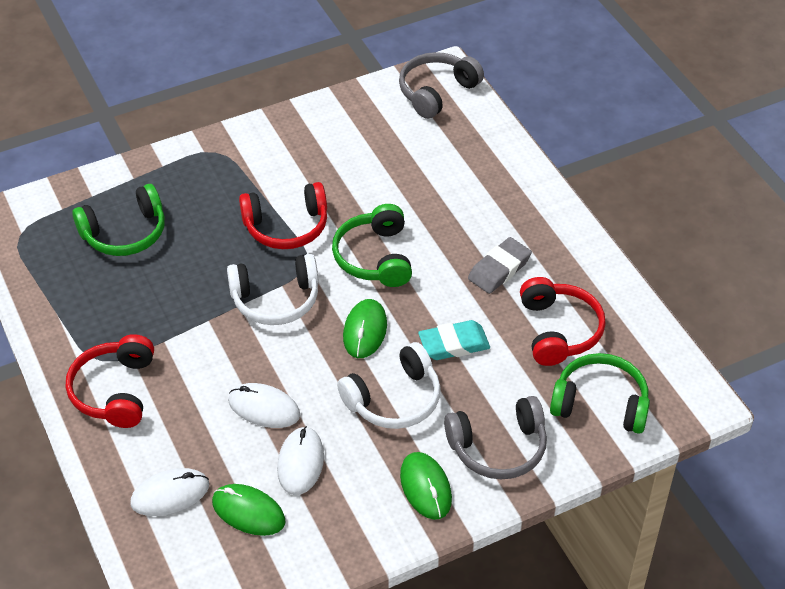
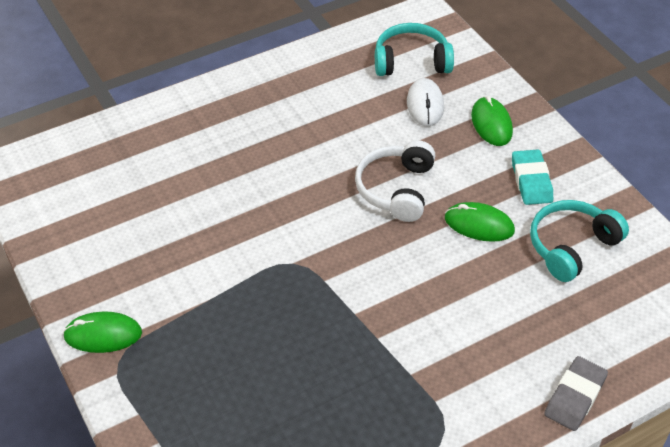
green headphones: [72,184,165,256] [332,204,412,287] [550,353,650,434] = 3 -> none = 0
grey headphones: [399,52,484,119] [444,396,547,480] = 2 -> none = 0
red headphones: [66,334,154,428] [239,182,327,249] [520,277,606,366] = 3 -> none = 0
turquoise headphones: none = 0 -> [375,23,454,76] [530,200,629,282] = 2
white headphones: [227,254,319,325] [337,342,441,429] = 2 -> [355,140,435,222] = 1
white mouse: [130,468,209,516] [228,383,300,428] [277,426,324,495] = 3 -> [407,78,444,126] = 1

